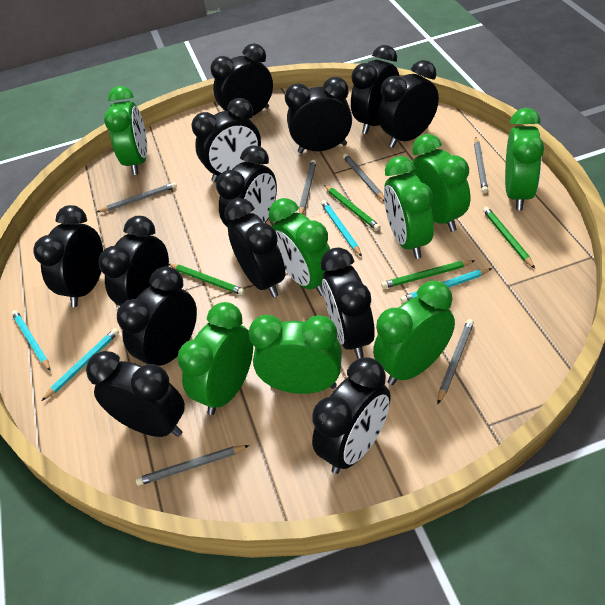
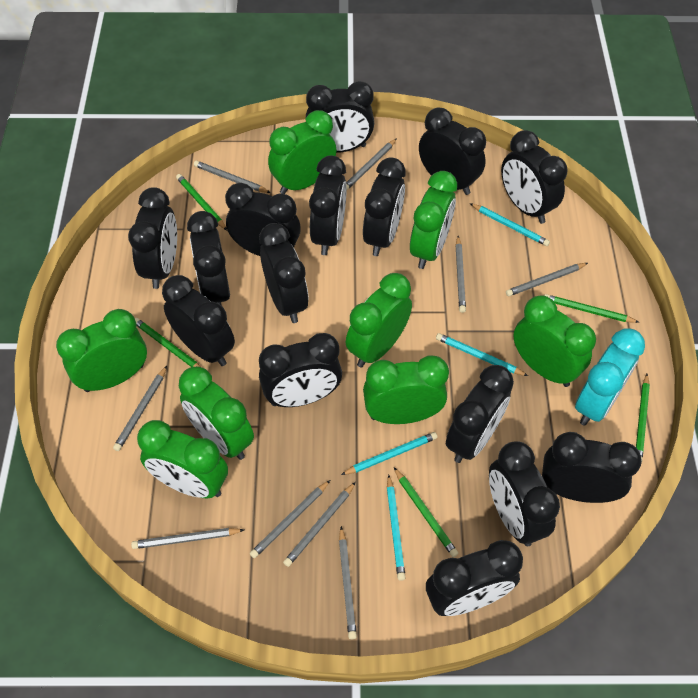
black clock: [33,205,103,307] [86,351,185,437] [99,216,169,306] [117,267,197,366] [192,98,261,182] [211,43,273,116] [216,145,277,227] [224,198,286,298] [285,77,352,153] [312,357,391,474] [321,247,375,359] [351,45,399,134] [378,60,439,148] = 13 -> [128,187,177,289] [162,275,235,366] [187,211,230,306] [225,183,301,256] [259,223,308,323] [259,333,342,407] [306,81,374,152] [309,156,347,255] [363,157,406,256] [419,108,486,195] [426,540,523,616] [446,365,514,463] [489,442,560,546] [501,130,567,224] [542,432,642,503] = 15
green pencil: [169,264,245,295] [324,185,381,231] [381,260,475,289] [483,206,535,269] = 4 -> [135,318,201,367] [176,174,227,230] [394,467,458,557] [544,294,639,323] [636,374,650,460] = 5
grey pencil: [97,182,177,212] [136,445,250,486] [299,160,316,214] [343,154,384,201] [438,319,474,404] [474,138,488,193] = 6 -> [113,366,167,451] [131,528,244,549] [194,161,271,193] [250,480,330,558] [283,482,356,567] [339,526,357,639] [346,138,397,190] [455,236,466,313] [506,263,588,296] = 9
turquoise clock: none = 0 -> [575,329,645,426] = 1

